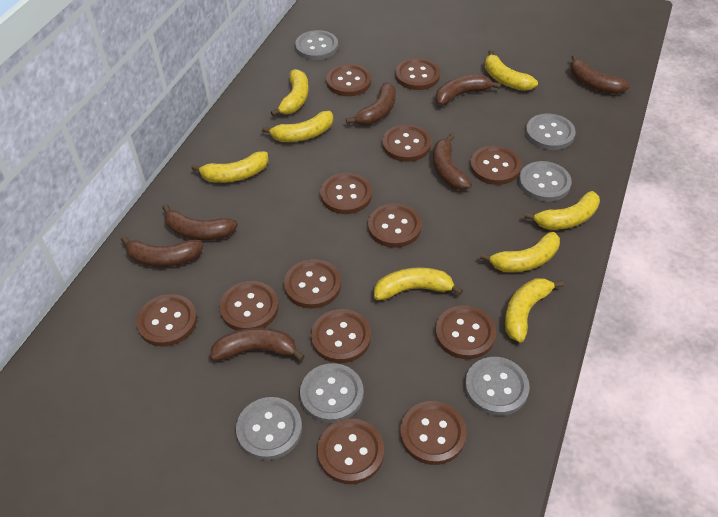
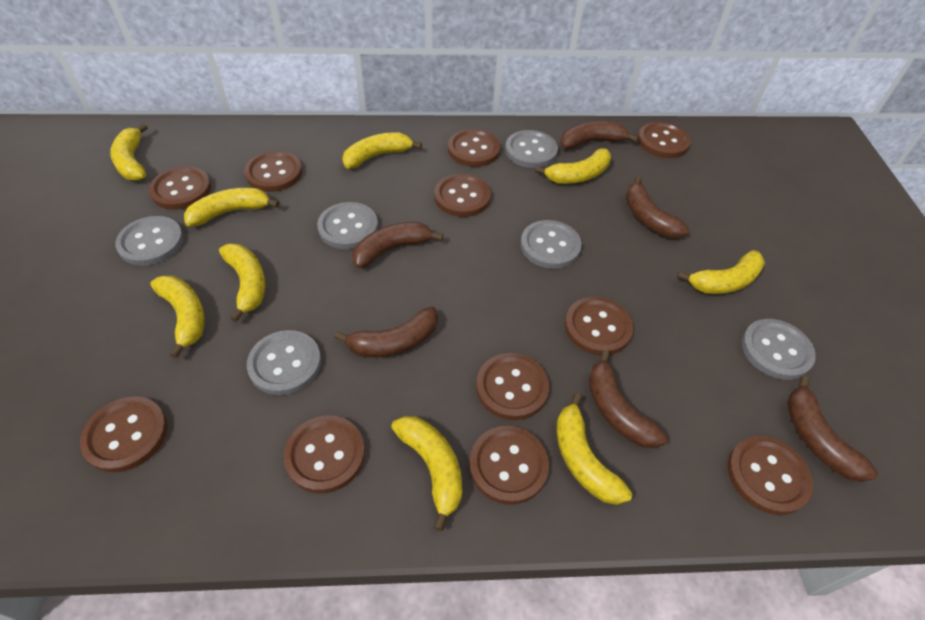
brown banana: [121,236,203,267] [162,204,238,240] [210,328,305,361] [346,82,396,125] [433,134,472,190] [435,75,501,105] [570,55,630,94] = 7 -> [334,307,438,357] [353,222,443,268] [560,121,638,149] [589,350,668,448] [626,176,689,238] [787,376,878,482] = 6
brown button: [136,294,197,347] [220,281,279,331] [284,259,341,309] [311,309,371,363] [317,419,384,484] [320,173,372,214] [326,64,371,96] [368,203,422,248] [382,124,431,162] [395,58,440,90] [400,401,467,465] [435,305,496,359] [470,146,521,185] = 13 -> [80,396,168,473] [149,166,211,210] [244,151,302,192] [284,416,365,493] [435,174,491,217] [448,129,501,167] [469,426,549,505] [476,353,549,420] [565,297,633,355] [638,122,691,158] [727,436,813,515] = 11
yellow banana: [191,151,269,183] [262,111,333,142] [271,69,309,116] [374,267,463,300] [480,232,560,272] [485,50,538,91] [505,278,564,343] [525,191,600,230] = 8 -> [110,124,148,181] [150,276,205,358] [184,188,279,226] [219,243,266,322] [342,132,422,168] [391,416,462,531] [535,148,611,184] [556,393,632,505] [677,250,765,294] = 9

